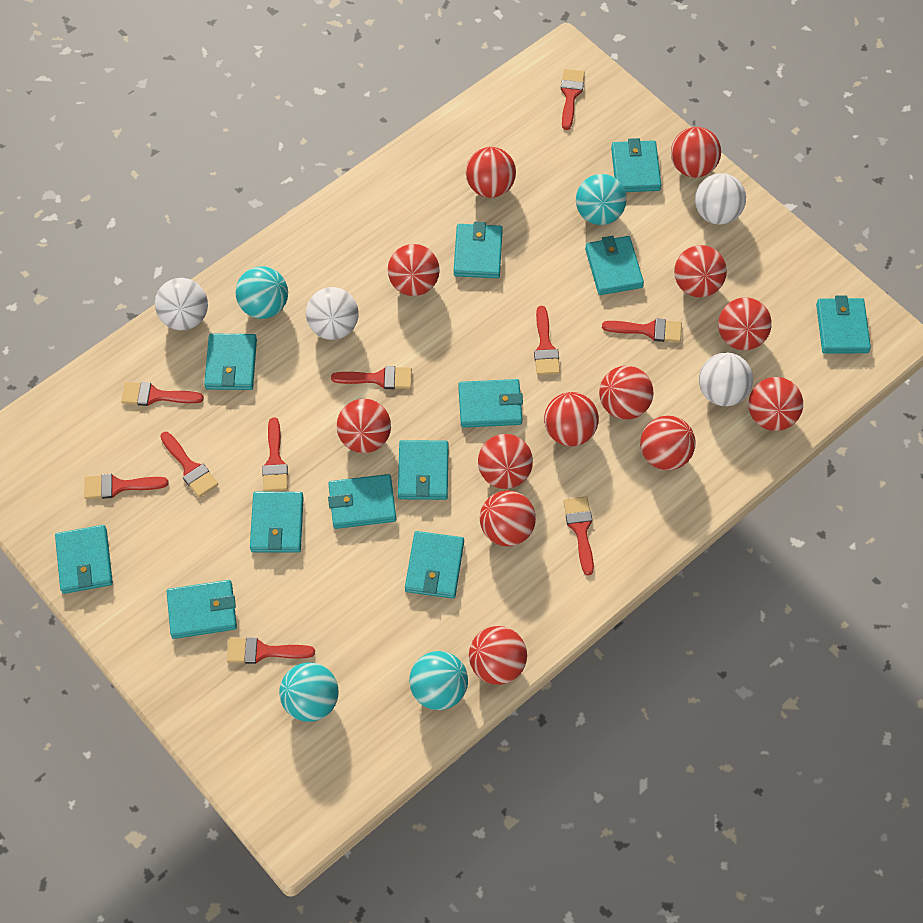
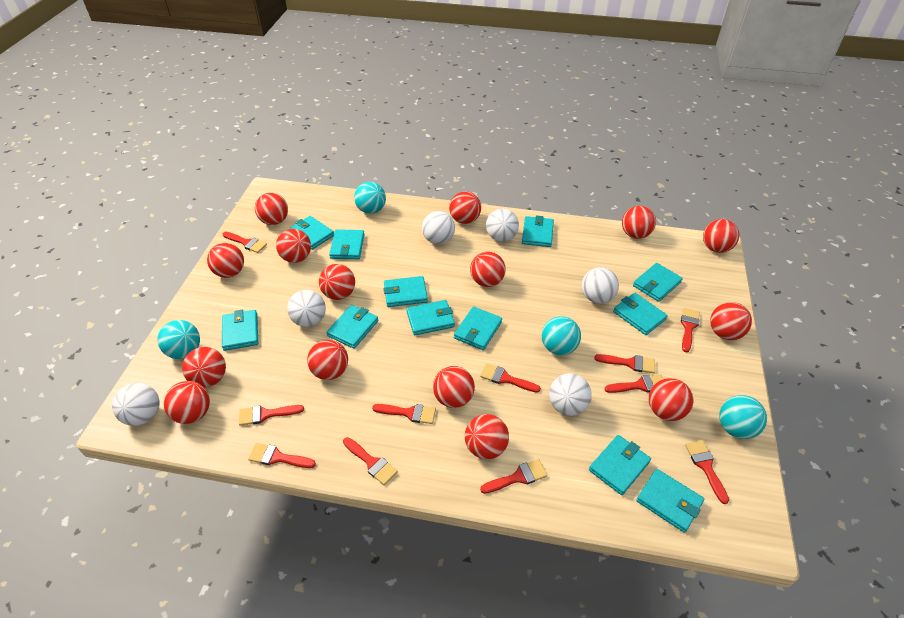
red ball: [337,399,391,453] [388,244,440,296] [466,147,516,198] [469,626,527,685] [478,434,533,489] [480,490,536,546] [544,392,599,446] [599,366,653,420] [640,416,696,470] [671,127,721,178] [674,245,727,297] [718,297,771,350] [749,377,803,431] = 13 -> [164,381,210,424] [182,347,226,387] [207,243,244,278] [255,193,288,225] [276,229,311,263] [307,340,348,380] [319,264,355,300] [433,366,475,408] [449,192,481,224] [465,414,509,459] [470,252,506,287] [622,206,656,239] [649,378,693,421] [703,219,739,253] [710,302,752,340] = 15
red brush: [84,474,168,499] [121,382,204,406] [160,432,218,497] [227,637,315,664] [262,417,288,492] [331,366,412,389] [534,306,560,375] [561,69,585,130] [564,496,594,575] [602,318,682,342] = 10 -> [223,232,267,253] [239,405,304,426] [248,443,316,468] [343,437,398,485] [372,404,436,424] [480,363,541,393] [480,459,548,494] [594,354,655,373] [605,374,663,393] [681,308,700,352] [685,440,729,504] = 11
white ball: [155,278,208,330] [306,287,359,340] [695,173,746,225] [699,353,753,406] = 4 -> [112,383,160,426] [287,290,326,327] [422,211,455,244] [486,209,519,242] [549,373,592,416] [582,267,619,304] = 6

